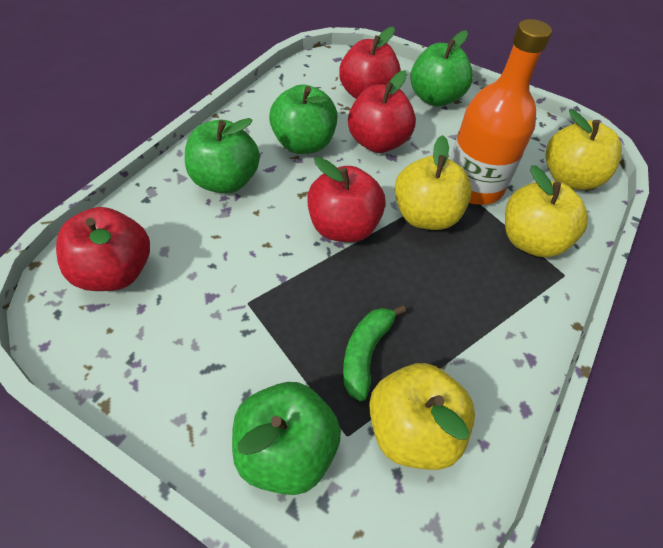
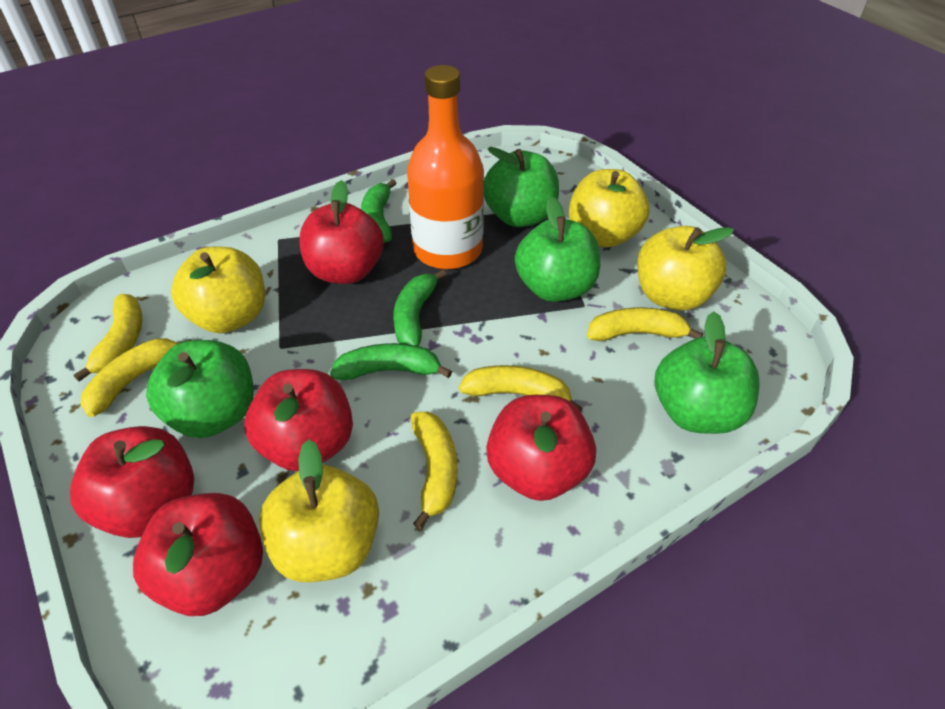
green banana: [343,305,406,402] = 1 -> [330,343,452,380] [361,179,396,243] [393,269,447,346] = 3
red apple: [56,207,150,291] [307,157,386,242] [339,27,401,99] [348,70,416,153] = 4 -> [70,426,194,538] [133,493,263,616] [244,369,353,471] [299,180,383,284] [486,395,596,501] = 5
yellow banana: none = 0 -> [74,294,142,382] [81,338,191,417] [411,412,457,529] [459,365,583,412] [587,308,703,341] = 5

